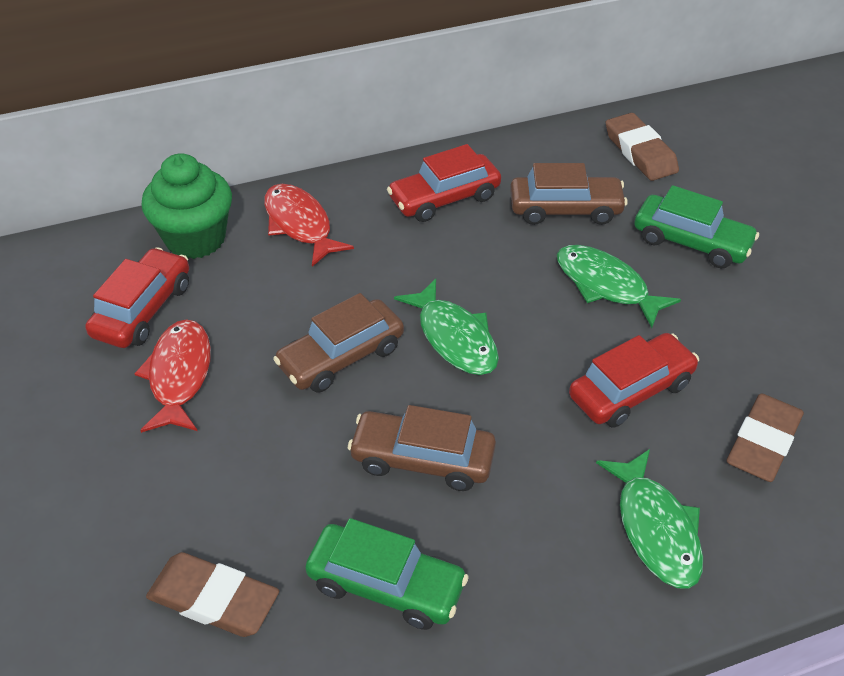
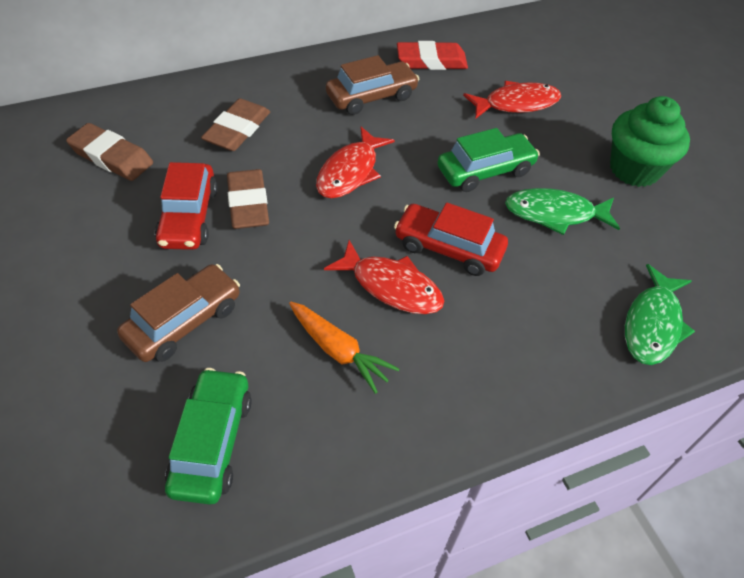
brown car: [273,293,404,392] [348,405,496,491] [510,163,628,225] = 3 -> [117,264,240,362] [326,55,419,115] = 2
green fish: [394,279,499,375] [557,245,681,328] [596,449,703,589] = 3 -> [505,188,620,235] [625,264,695,365] = 2
orange carrot: none = 0 -> [289,302,399,394] = 1
red car: [85,247,189,348] [387,144,501,222] [569,333,699,428] = 3 -> [155,162,217,250] [394,203,508,276] = 2
red eraser: none = 0 -> [397,41,468,70] = 1
red fish: [134,319,211,433] [264,184,354,267] = 2 -> [316,127,395,198] [324,240,444,314] [463,81,561,118] = 3

